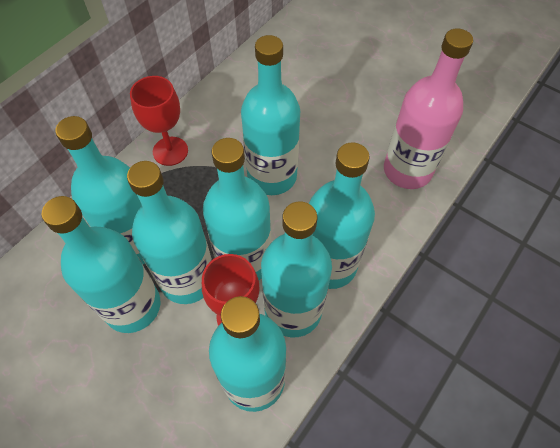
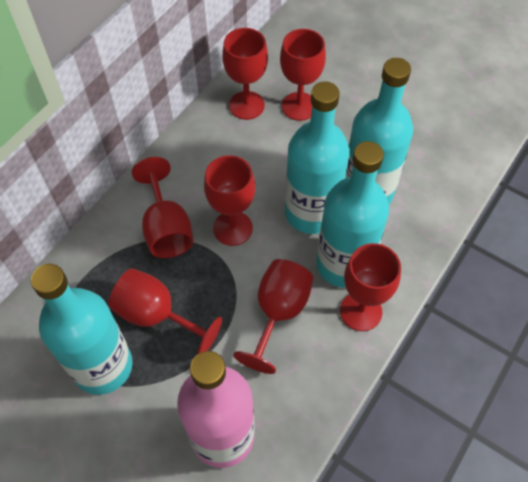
red goblet: [130,76,188,166] [202,254,260,326] = 2 -> [109,268,222,354] [132,157,193,258] [204,155,255,246] [222,28,268,120] [233,259,314,374] [280,29,326,121] [340,243,401,331] = 7
turquoise bottle: [42,196,161,333] [55,116,145,264] [127,161,212,304] [203,138,271,280] [209,296,286,412] [241,35,300,195] [261,202,332,337] [309,142,375,289] = 8 -> [31,264,133,395] [285,82,350,234] [316,141,389,288] [346,58,413,204] = 4

